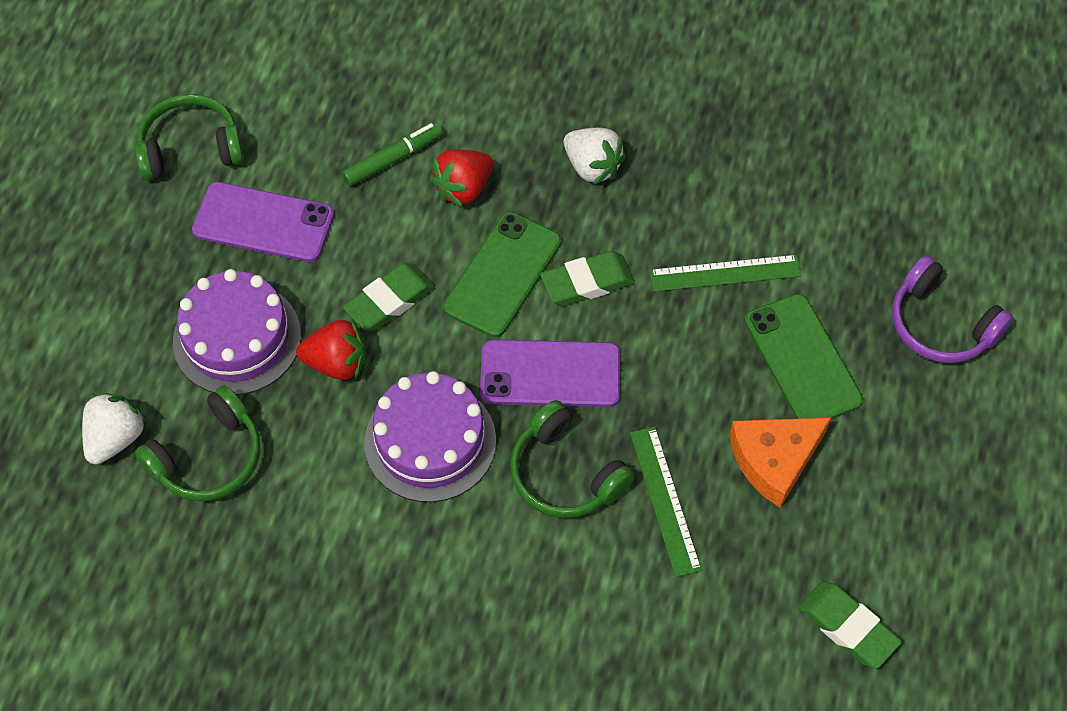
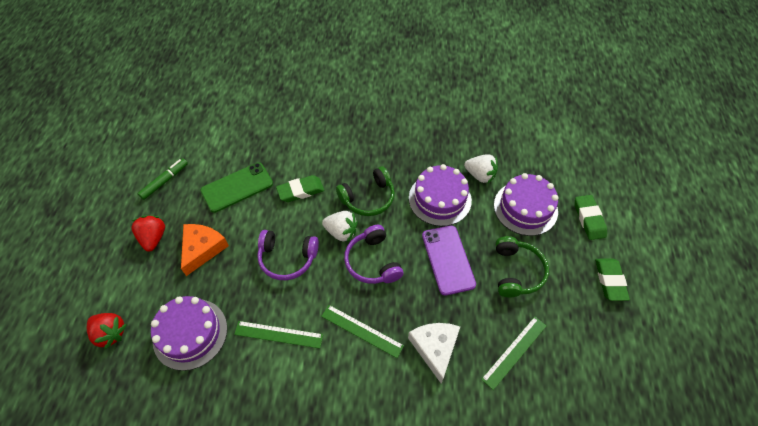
green headphones: [135,94,244,181] [135,385,260,501] [510,400,635,518] = 3 -> [336,166,395,216] [495,236,549,297] = 2
green phone: [443,212,561,338] [744,294,863,419] = 2 -> [200,162,273,213] = 1
green ruler: [630,427,702,577] [649,255,802,292] = 2 -> [234,321,323,349] [321,305,404,358] [481,316,546,390] = 3
purple cake: [173,269,301,395] [364,371,496,502] = 2 -> [151,296,227,371] [409,164,472,226] [494,173,559,236] = 3
purple headphones: [892,255,1013,363] = 1 -> [257,230,319,280] [344,225,404,284] = 2
purple phone: [192,182,334,262] [480,339,620,407] = 2 -> [422,225,476,296] = 1
white cheese: none = 0 -> [408,323,460,384] = 1

